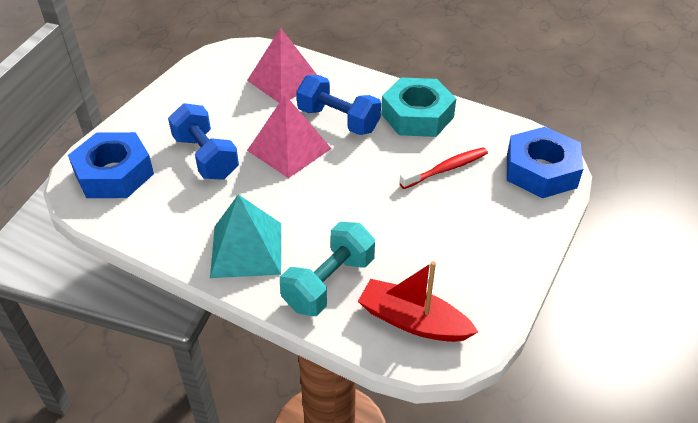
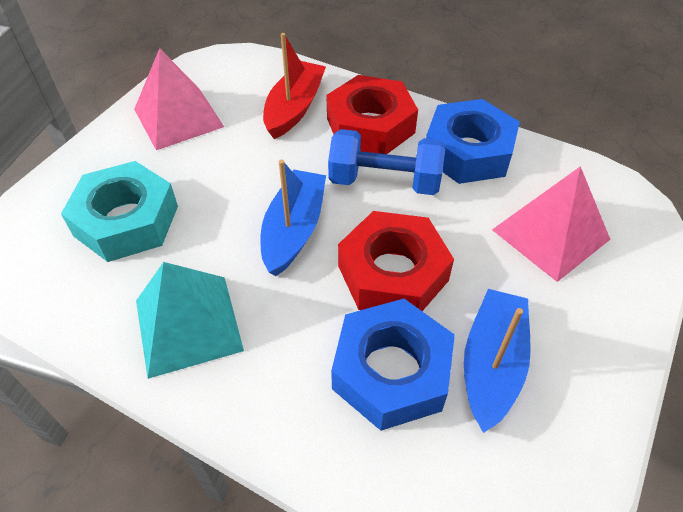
blue boat: none = 0 -> [261,160,326,276] [464,289,531,433] = 2
blue dumbbell: [168,103,239,180] [296,75,381,135] = 2 -> [328,129,445,195] = 1
red nut: none = 0 -> [326,75,418,154] [338,211,454,311] = 2
red toothbrush: [400,147,488,189] = 1 -> none = 0
turquoise dumbbell: [280,222,375,316] = 1 -> none = 0

